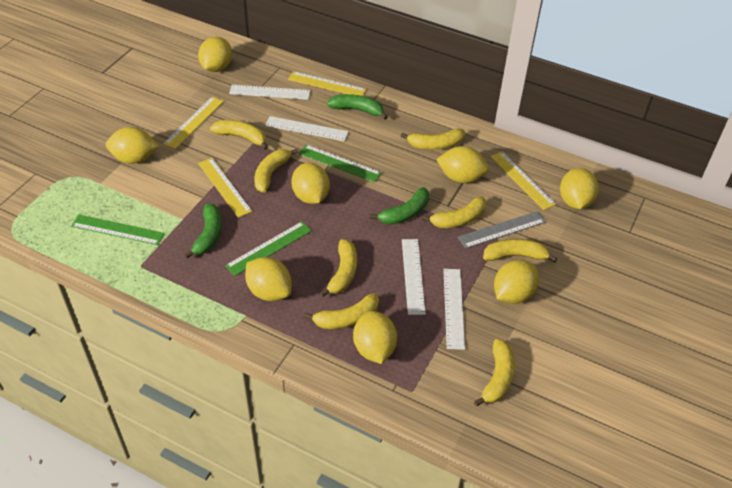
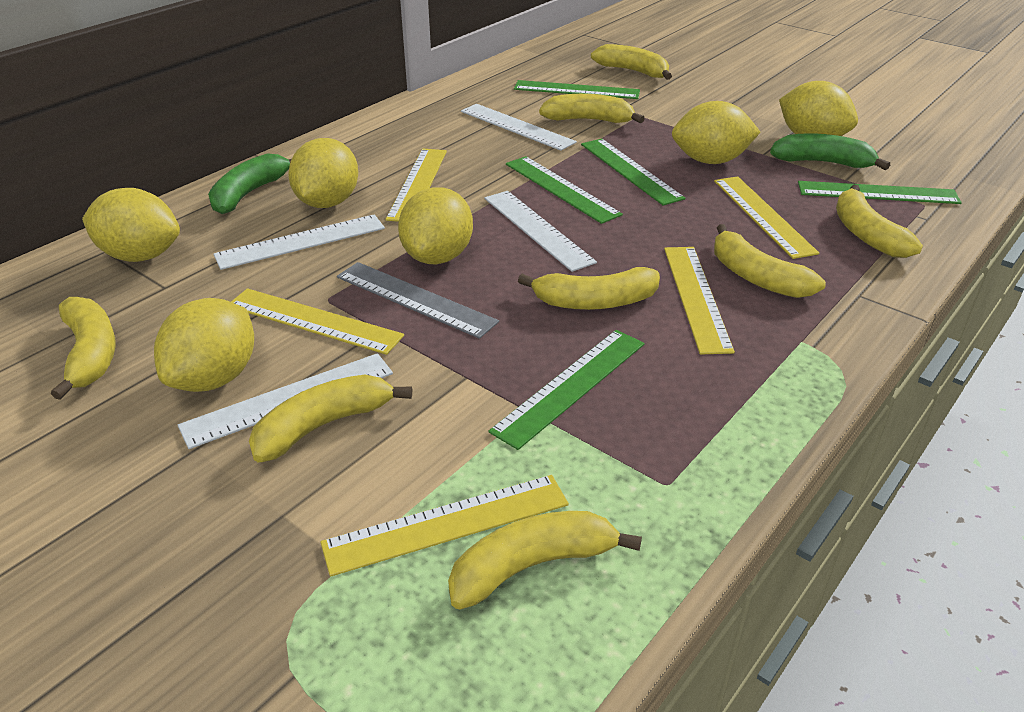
green banana: [184,204,222,259] [327,94,388,119] [370,187,429,225] = 3 -> [208,153,292,214] [770,133,890,170] = 2
green ruler: [71,215,165,245] [225,221,312,276] [299,145,382,182] = 3 -> [489,330,644,450] [506,156,623,224] [514,80,640,99] [581,139,685,206] [798,181,962,204] = 5
yellow lemon: [106,127,159,164] [198,37,232,72] [245,257,292,301] [291,163,330,204] [353,310,397,364] [436,146,489,183] [494,260,539,304] [560,168,599,209] = 8 -> [82,188,180,262] [154,298,254,392] [288,138,358,208] [398,187,473,264] [672,101,760,164] [779,81,858,136] = 6
yellow ruler: [163,97,224,149] [198,158,252,218] [288,71,366,96] [490,151,556,210] = 4 -> [231,288,404,355] [320,475,569,577] [386,149,447,222] [664,247,735,355] [714,176,819,259] = 5

